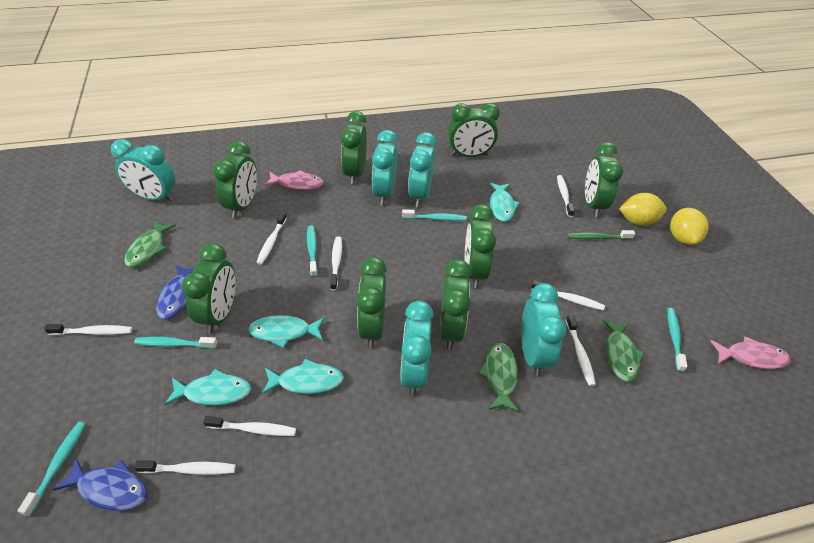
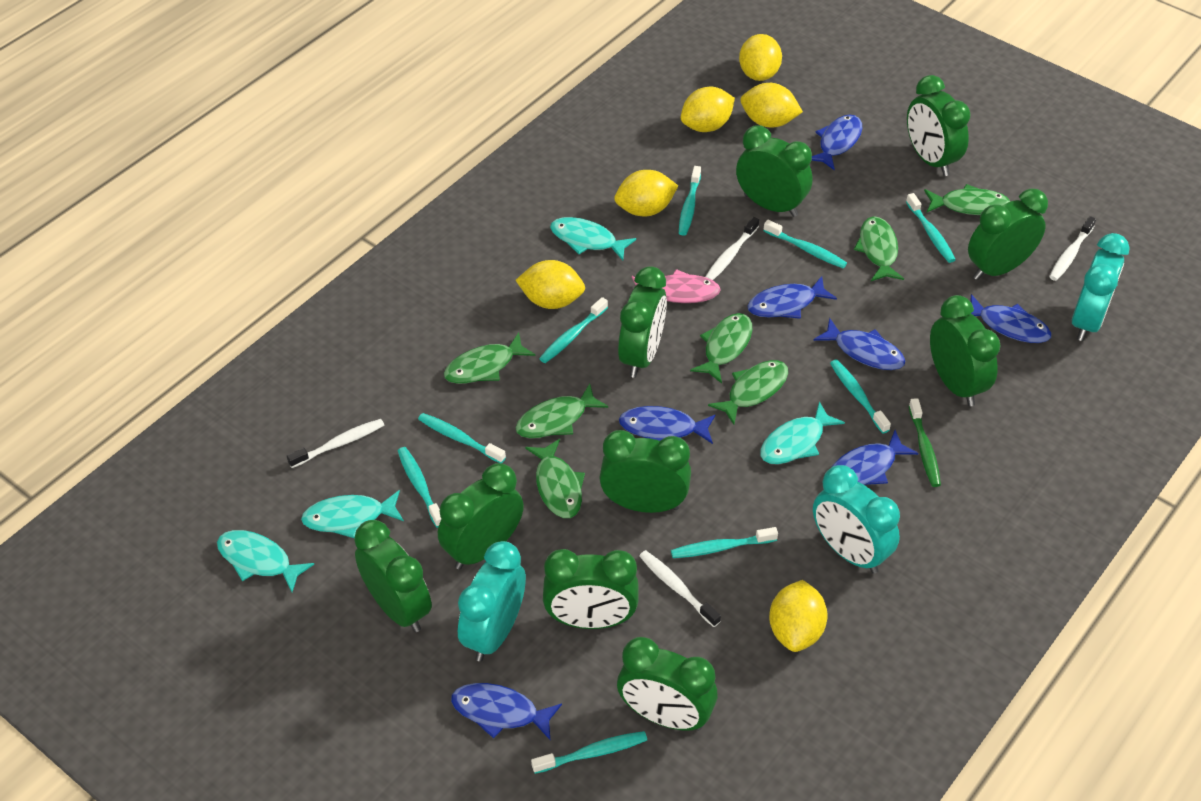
blue fish: [53,458,148,511] [156,265,194,320] = 2 -> [451,683,562,741] [619,406,715,444] [747,276,837,319] [812,115,863,170] [813,318,906,370] [831,430,918,485] [971,294,1051,343] = 7
green clock: [182,243,236,333] [213,141,257,218] [341,111,367,184] [357,257,387,348] [439,259,471,350] [448,103,500,157] [464,204,496,288] [585,142,623,217] = 8 -> [354,520,432,632] [438,463,524,569] [543,549,639,629] [599,430,691,513] [617,637,718,731] [618,266,667,378] [736,126,813,217] [907,75,971,176] [930,295,1001,406] [968,189,1048,280] = 10
green fish: [124,221,176,267] [478,343,519,412] [602,319,644,382] = 3 -> [444,332,535,384] [516,384,608,438] [525,439,585,518] [690,313,753,383] [708,360,788,425] [854,217,904,281] [924,184,1010,215] = 7
pink fish: [264,170,324,190] [710,336,791,369] = 2 -> [632,269,721,303] = 1
turquoise clock: [111,139,175,202] [372,130,398,205] [400,301,434,396] [408,132,437,207] [521,283,567,376] = 5 -> [458,541,526,661] [813,465,900,574] [1072,233,1130,341] = 3
turquoise toothbrush: [18,422,86,516] [134,337,217,349] [307,225,318,277] [402,209,467,221] [667,308,687,372] = 5 -> [398,447,441,528] [418,413,506,464] [531,731,647,774] [539,297,608,363] [671,527,778,558] [679,166,701,236] [763,220,847,268] [830,359,891,434] [906,193,956,263] = 9
white toothbrush: [44,324,132,335] [134,461,236,475] [203,416,296,436] [256,212,287,265] [330,237,342,291] [531,280,605,311] [557,175,575,217] [566,315,596,386] = 8 -> [287,419,384,468] [639,550,721,627] [705,217,759,280] [1049,216,1096,281] = 4
yellow lemon: [619,193,667,226] [670,208,709,245] = 2 -> [516,260,585,309] [614,170,678,216] [681,87,735,132] [739,34,782,81] [741,83,803,127] [769,580,828,652] = 6

